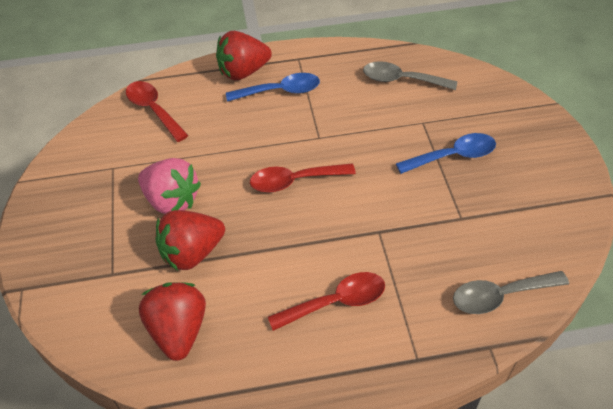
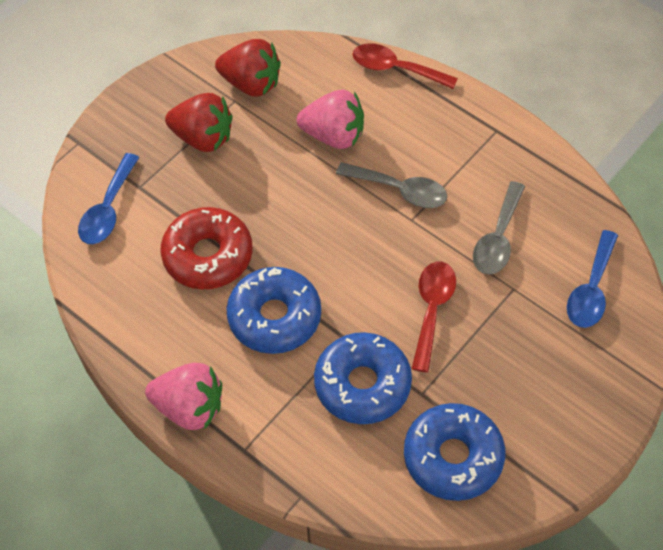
blue donut: none = 0 -> [227,267,321,354] [314,332,412,424] [404,403,505,501] = 3
pink strawberry: [138,158,201,214] = 1 -> [145,363,222,430] [297,90,364,149] = 2
red donut: none = 0 -> [161,207,253,289] = 1
red spoon: [126,81,189,142] [250,163,356,193] [268,272,385,331] = 3 -> [352,43,458,89] [412,262,456,372] = 2
red strawberry: [139,282,206,361] [155,210,225,271] [216,31,272,81] = 3 -> [165,93,233,152] [215,39,281,97] = 2

